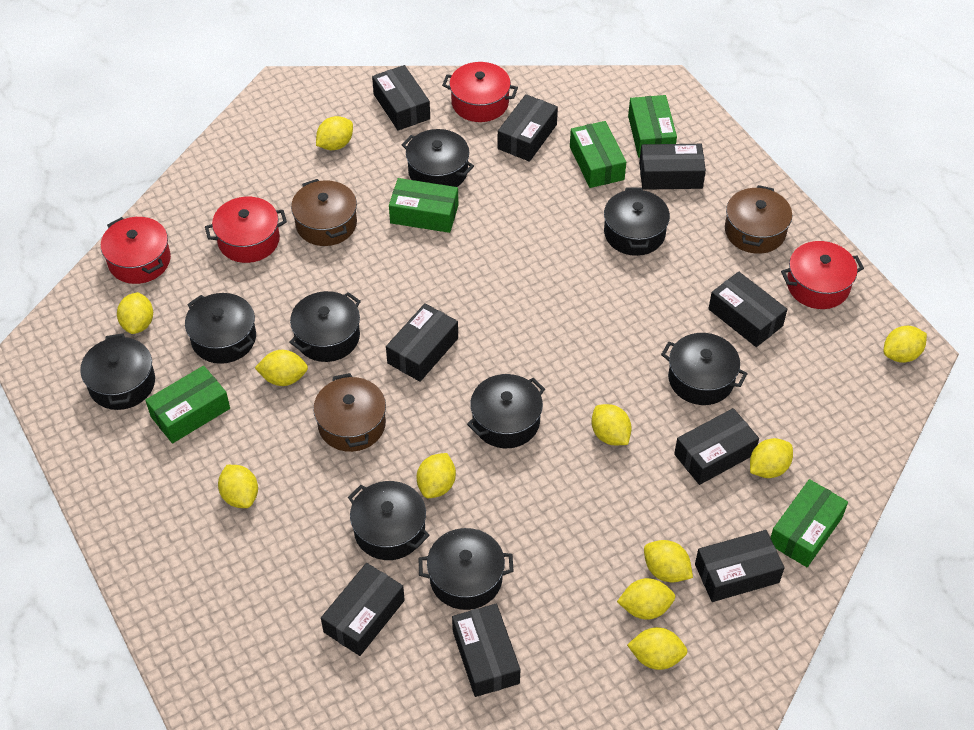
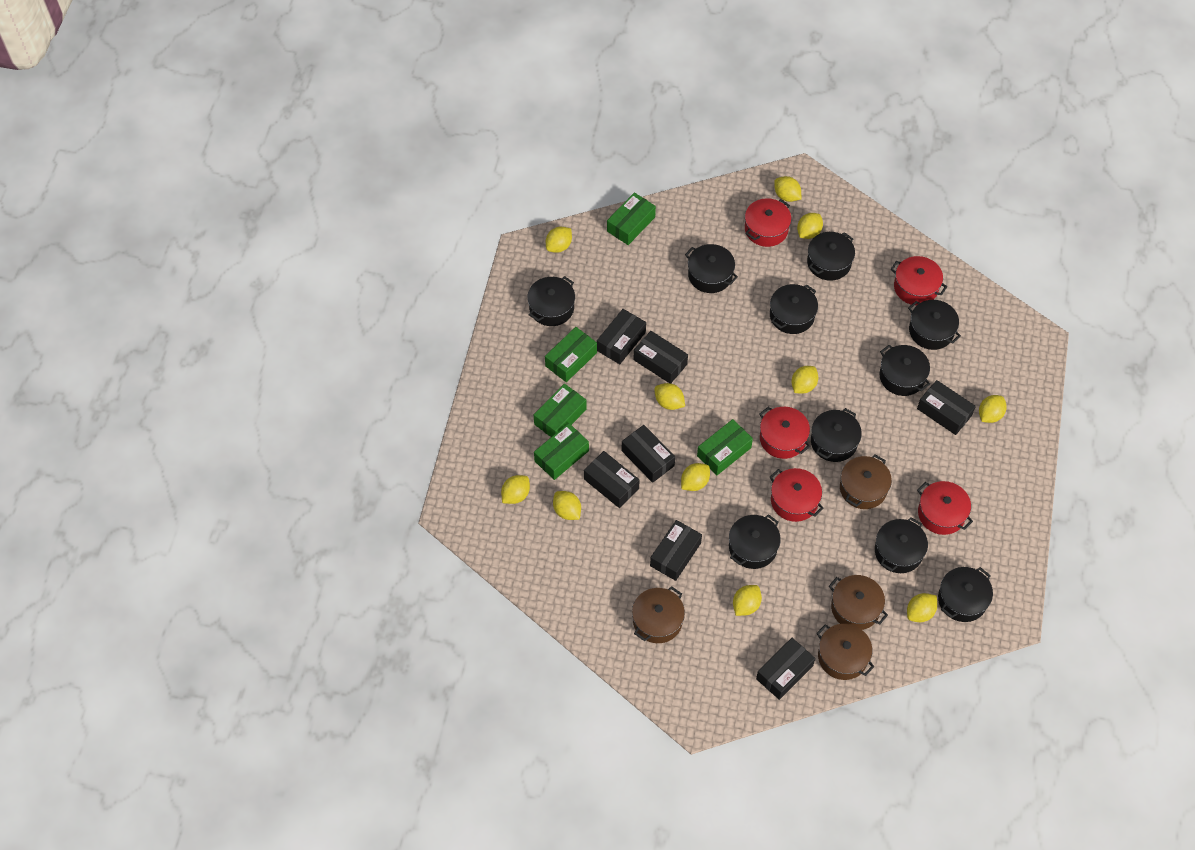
black box: [321,563,405,656] [372,65,430,131] [386,303,458,382] [452,603,520,697] [498,94,558,162] [639,144,706,190] [674,408,759,485] [695,530,784,602] [708,272,787,347] = 9 -> [584,451,640,508] [597,309,646,364] [621,425,675,483] [633,331,688,383] [650,520,702,581] [756,638,815,700] [917,380,976,435] = 7
black pot: [80,333,155,410] [185,293,256,364] [289,291,361,362] [348,481,429,560] [402,129,474,187] [419,528,514,610] [467,374,545,448] [604,187,670,256] [661,333,748,405] = 9 -> [527,276,575,326] [685,244,738,293] [729,514,781,569] [770,284,818,334] [807,232,855,281] [811,408,862,462] [875,517,928,573] [879,345,930,396] [908,300,961,350] [938,567,993,622] = 10
brown pot: [291,179,357,246] [313,373,386,452] [725,185,792,254] = 3 -> [632,586,685,643] [816,624,874,680] [829,575,888,630] [840,454,892,509] = 4
red pot: [101,217,171,284] [205,197,287,263] [442,62,518,122] [781,241,864,309] = 4 -> [745,198,791,247] [759,407,810,459] [770,468,824,522] [891,256,947,305] [917,481,973,535] = 5

